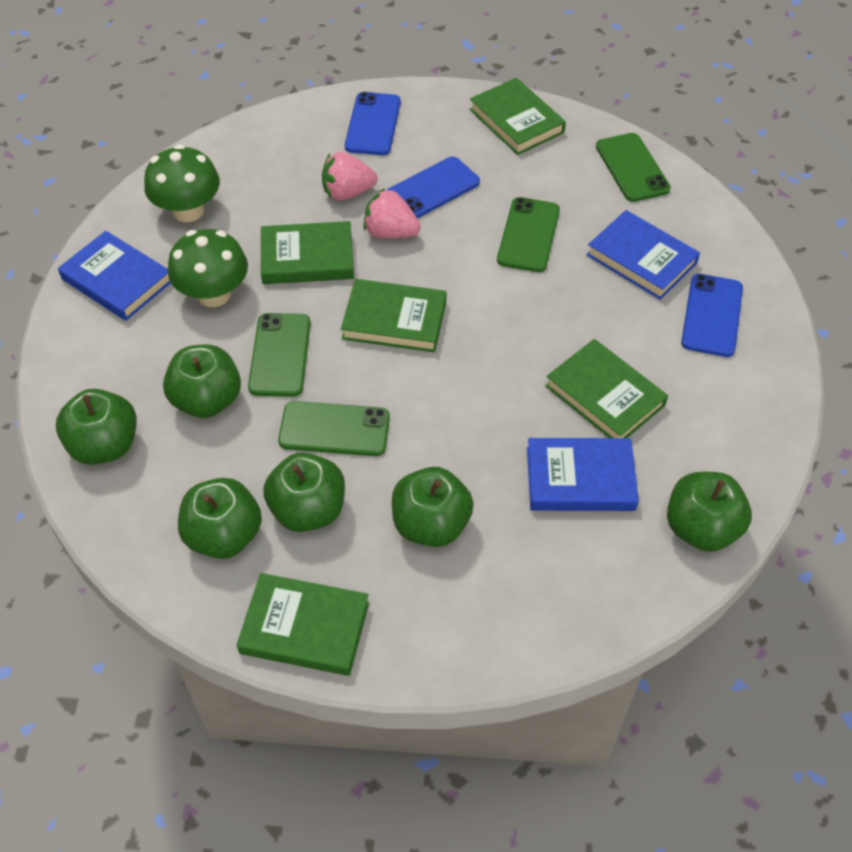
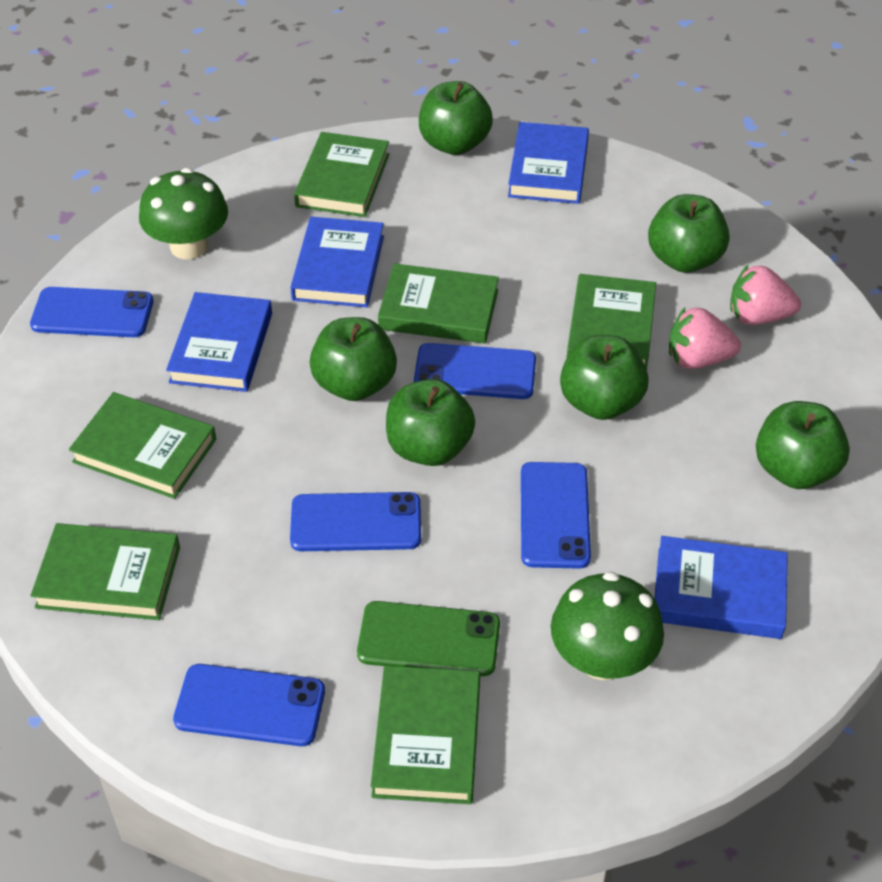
blue book: [58,231,171,321] [527,438,639,511] [586,210,700,300] = 3 -> [166,292,272,392] [290,217,384,307] [508,122,589,204] [654,536,788,639] = 4
blue phone: [345,92,401,155] [387,157,480,218] [681,274,743,357] = 3 -> [30,287,153,337] [173,664,325,746] [290,492,421,551] [414,343,536,399] [521,462,591,569] = 5
green book: [237,573,369,676] [261,221,354,284] [341,279,446,352] [470,78,566,155] [545,339,668,438] = 5 -> [31,523,180,620] [69,392,216,499] [294,132,389,217] [371,666,480,804] [378,263,499,343] [567,274,656,370] = 6
green phone: [248,313,311,397] [278,401,390,456] [497,197,560,272] [596,133,671,202] = 4 -> [357,601,500,676] = 1

